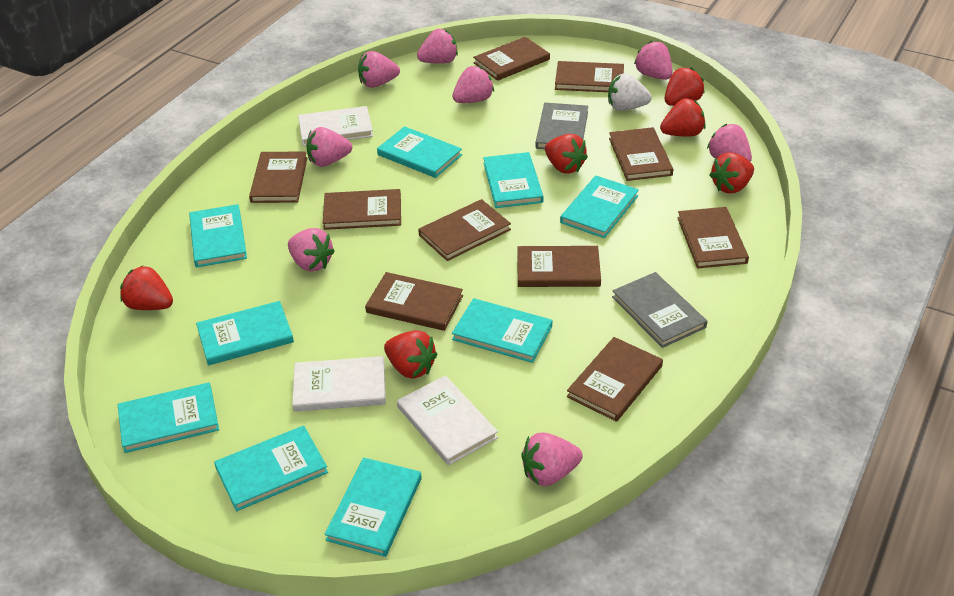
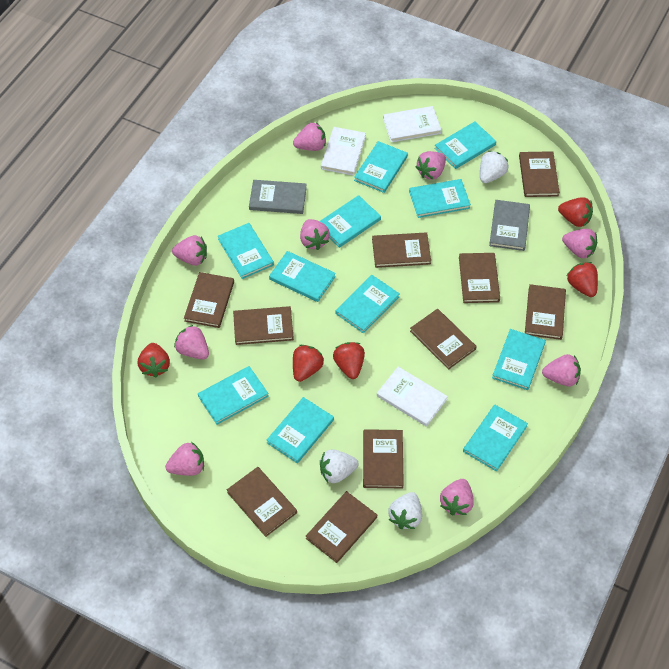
pink strawberry: [288,228,335,272] [306,127,352,167] [358,51,400,88] [417,29,458,64] [452,66,494,103] [521,433,583,486] [634,41,673,80] [707,124,752,162] = 8 -> [165,442,204,476] [172,235,207,266] [174,325,209,359] [293,122,326,151] [300,219,330,250] [416,151,446,180] [440,479,474,515] [542,354,581,387] [562,229,597,258] = 9
red strawberry: [120,266,173,310] [384,330,438,379] [545,134,588,174] [660,98,706,137] [665,67,705,106] [709,153,754,194] = 6 -> [138,343,170,377] [293,345,324,382] [333,342,365,379] [558,197,593,227] [567,262,598,297] = 5
turquoise book: [118,383,219,453] [189,204,247,267] [196,301,294,365] [214,426,328,511] [324,458,422,557] [377,126,462,178] [452,298,553,363] [483,152,544,208] [560,176,639,238] = 9 -> [198,366,269,425] [218,223,274,279] [267,397,334,463] [269,251,336,302] [320,195,381,248] [336,275,400,334] [354,141,408,193] [409,179,471,218] [434,121,496,169] [463,405,528,472] [492,329,546,390] = 11
white strawberry: [608,73,652,111] = 1 -> [320,449,358,483] [388,492,422,529] [480,151,508,183] = 3

